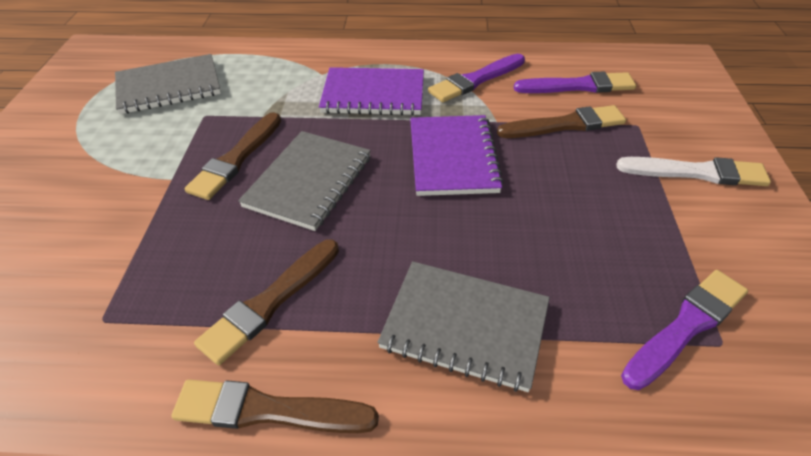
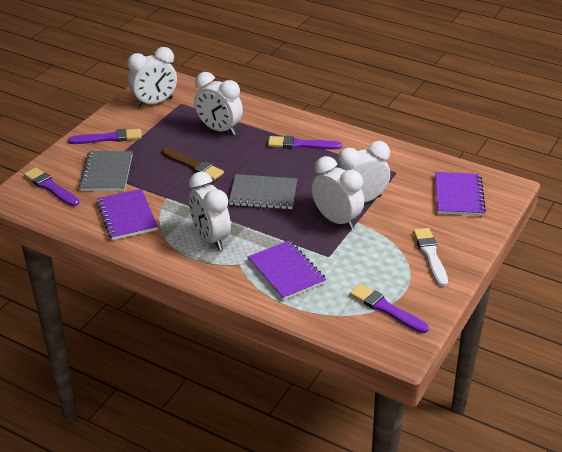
brown brush: [171,379,379,433] [185,112,281,200] [194,239,339,365] [497,105,626,138] = 4 -> [162,147,224,180] = 1
grey notebook: [115,54,221,114] [238,131,371,231] [377,261,550,392] = 3 -> [79,151,133,191] [229,174,297,209] = 2
purple brush: [428,54,525,102] [514,72,636,93] [621,270,748,390] = 3 -> [24,167,79,206] [68,129,142,144] [268,136,342,150] [350,284,429,333] = 4
purple notebook: [319,67,424,116] [410,115,504,196] = 2 -> [97,189,158,240] [248,240,326,300] [435,172,486,216] = 3
white clock: none = 0 -> [127,47,177,107] [189,172,231,250] [194,72,243,136] [312,156,364,230] [338,141,390,203] = 5

